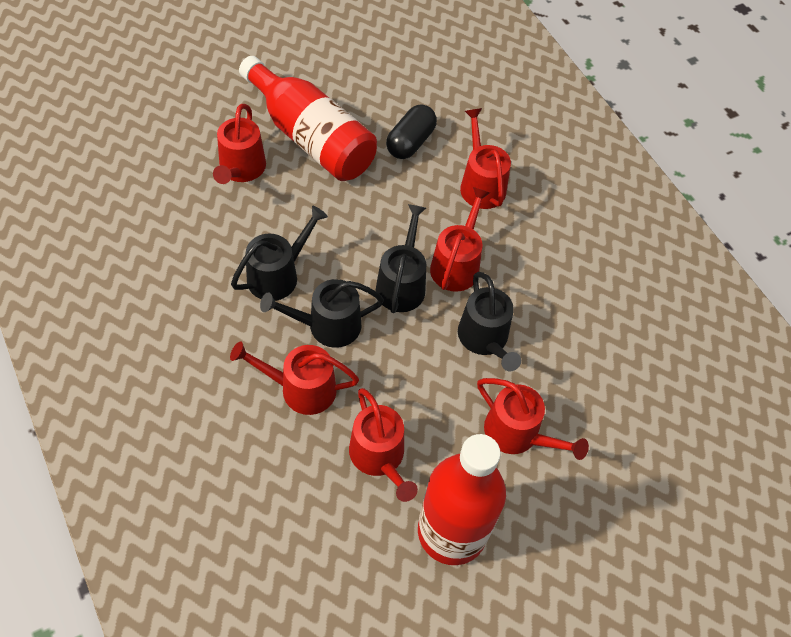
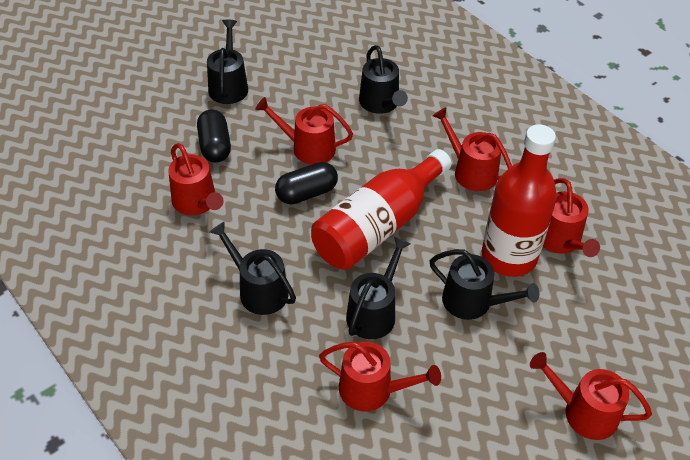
black capsule: [386,104,437,159] = 1 -> [197,110,231,163] [275,162,338,204] = 2
black watering can: [231,205,328,301] [260,279,384,348] [376,204,426,313] [458,272,521,372] = 4 -> [207,20,248,104] [210,222,296,315] [346,237,411,339] [359,45,408,114] [430,249,539,320] = 5

